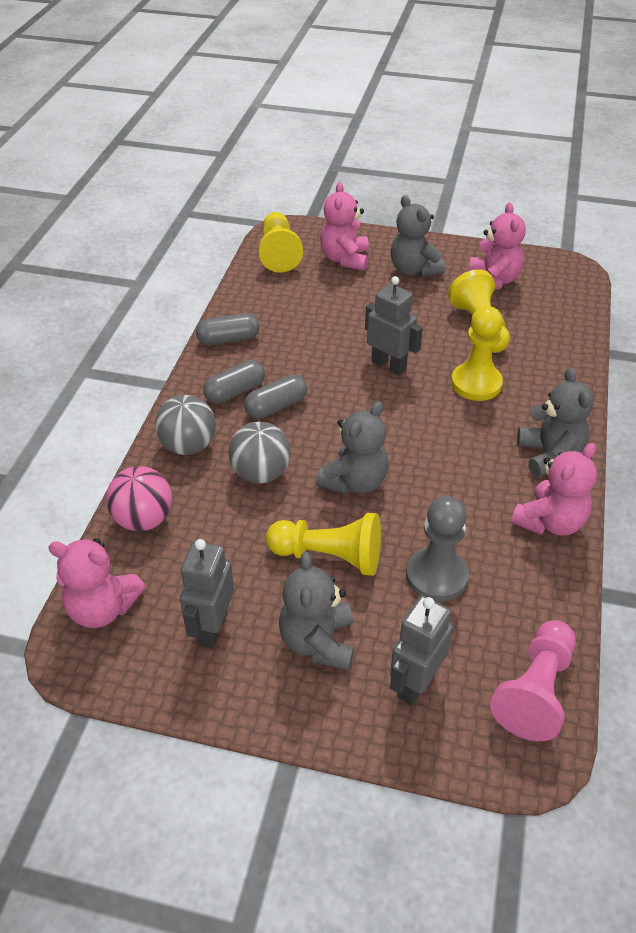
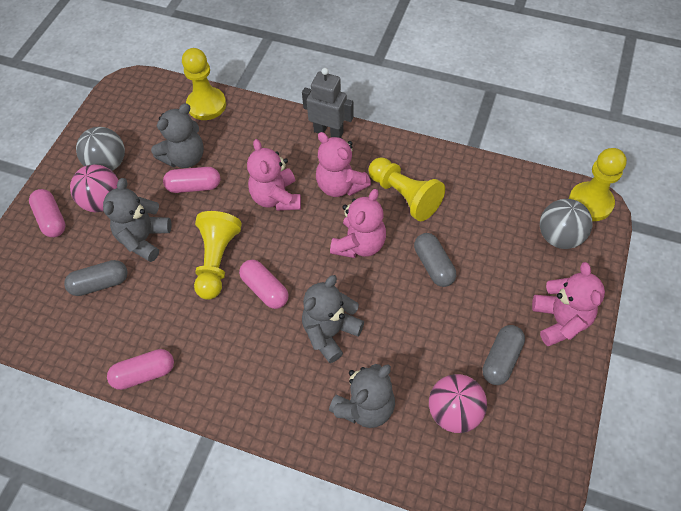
grey pawn: [406,496,469,602] = 1 -> none = 0
grey robot: [180,539,234,648] [365,276,423,376] [390,595,453,706] = 3 -> [302,68,354,138] = 1
pink ball: [106,466,172,531] = 1 -> [70,164,118,212] [429,374,487,433] = 2
pink capsule: none = 0 -> [29,189,66,237] [107,349,174,390] [163,167,220,193] [239,260,288,309] = 4
pink pawn: [490,620,576,741] = 1 -> none = 0

